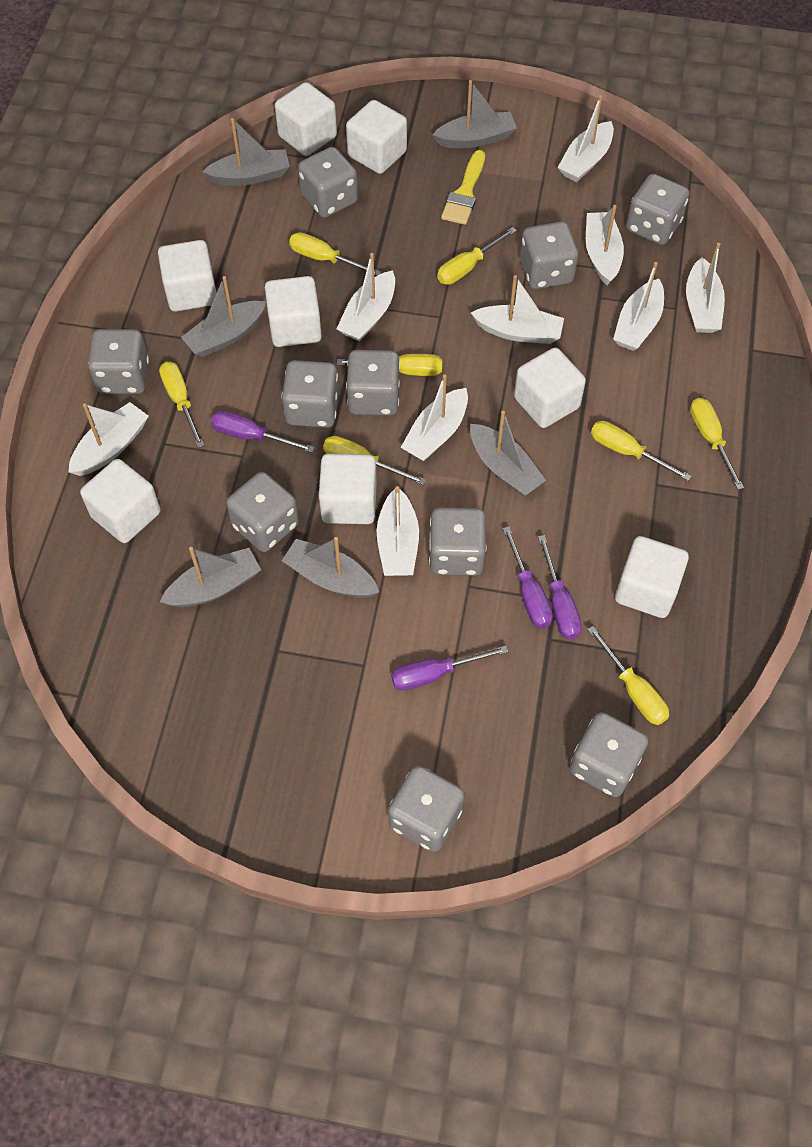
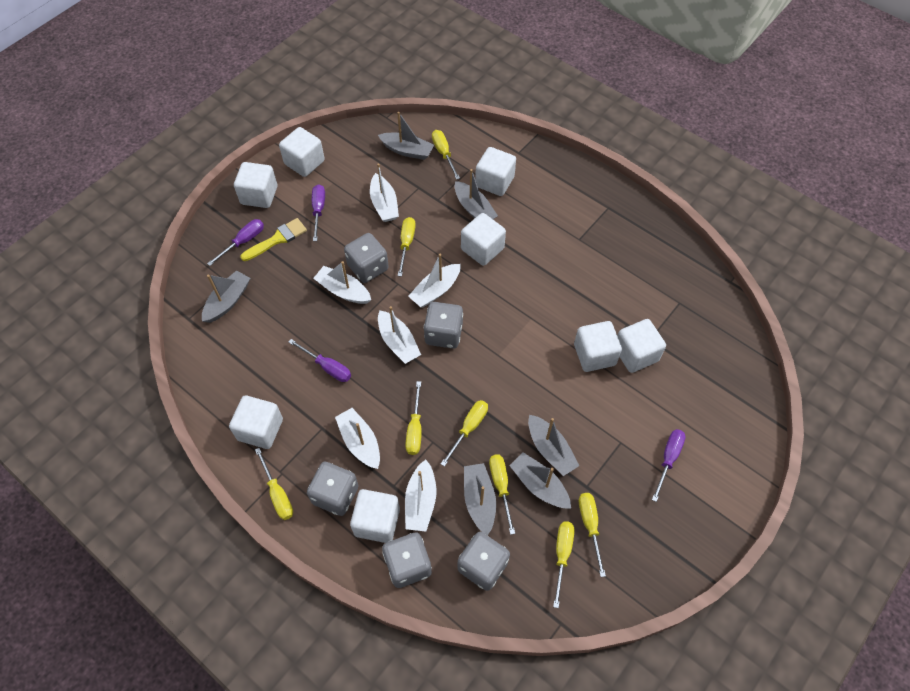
grey dice: [88,329,149,394] [226,472,299,552] [282,360,339,428] [298,147,358,218] [346,350,400,416] [388,766,465,852] [429,507,487,576] [520,221,578,289] [570,712,648,797] [626,174,689,245] = 10 -> [307,462,358,516] [344,233,389,283] [382,532,432,588] [424,302,463,349] [458,532,510,591] = 5
white boat: [68,402,149,476] [336,253,395,342] [377,486,419,576] [400,375,468,461] [471,275,564,344] [558,95,614,182] [586,205,624,285] [613,262,664,351] [686,243,725,333] = 9 -> [313,261,371,304] [335,408,380,469] [370,164,399,222] [378,306,421,364] [405,459,436,532] [408,254,461,308] = 6

